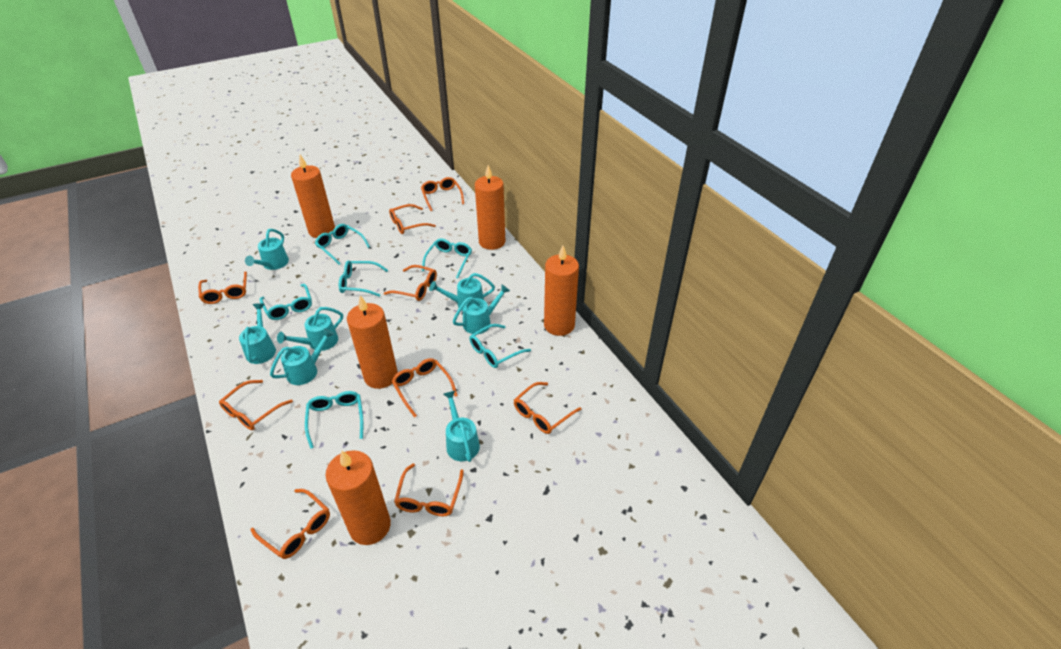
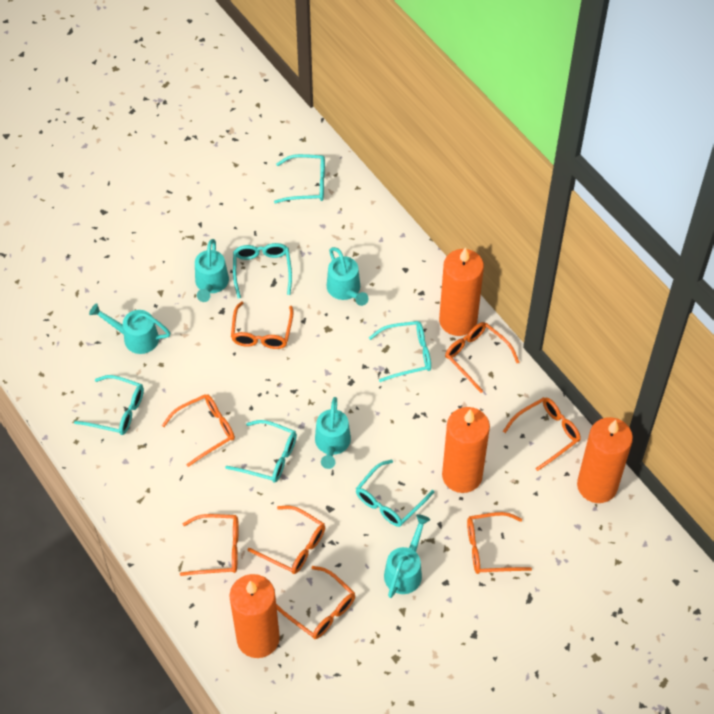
orange candle: [291,155,335,238] [325,450,391,545] [347,295,398,389] [475,165,505,250] [544,246,579,336] = 5 -> [229,574,280,658] [439,247,484,336] [442,407,490,493] [577,417,633,503] = 4
orange glasses: [198,271,247,304] [219,380,293,430] [251,489,330,559] [384,265,437,301] [389,204,436,234] [392,358,458,418] [394,463,464,516] [421,177,464,211] [514,382,582,434] = 9 -> [162,394,235,467] [180,514,239,576] [231,301,294,349] [247,506,325,574] [276,566,355,639] [445,322,520,393] [467,512,532,574] [503,397,581,471] = 8
turquoise watering can: [239,303,276,364] [245,229,289,270] [270,328,335,385] [277,307,343,351] [429,273,495,311] [444,391,480,462] [453,285,510,334] = 7 -> [89,303,170,354] [195,239,229,302] [315,397,351,469] [327,247,369,306] [384,514,430,598] = 5

